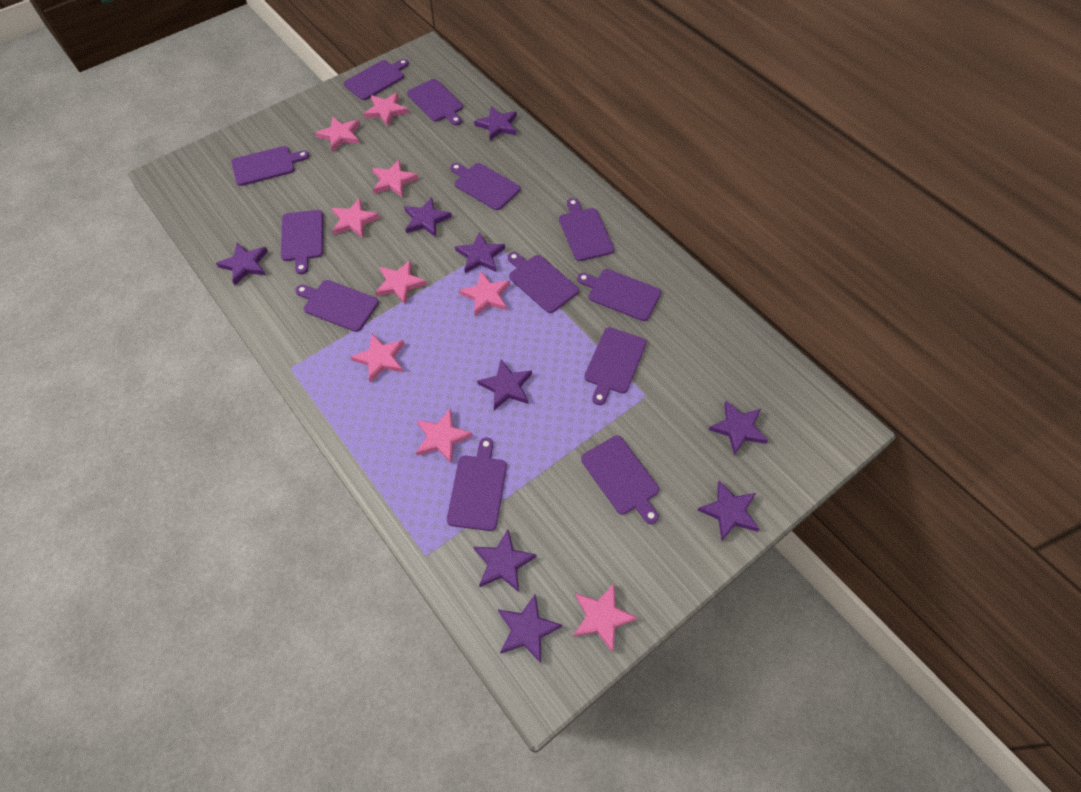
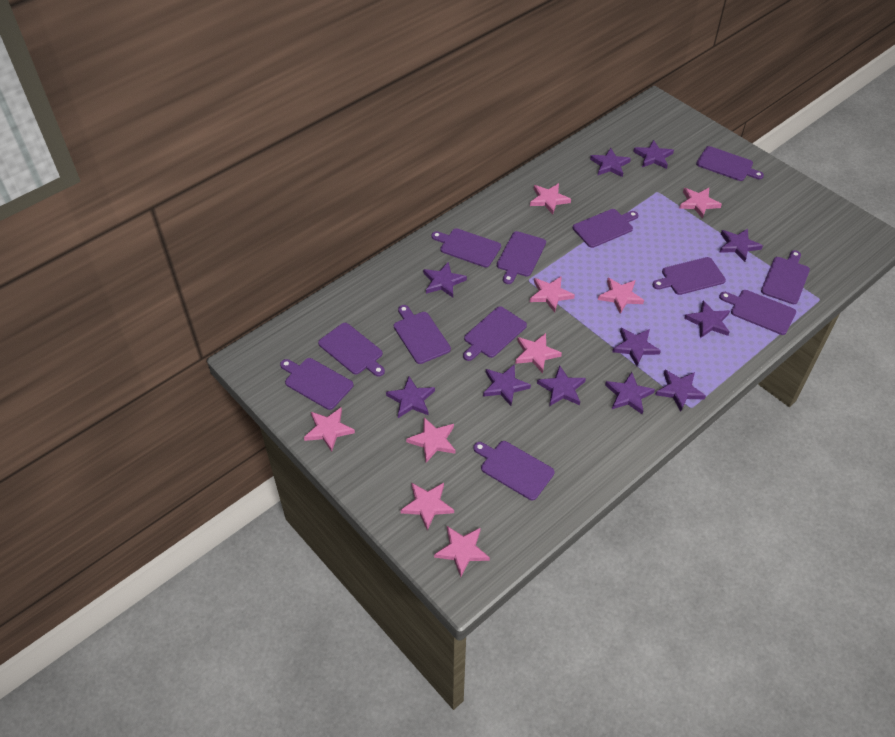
purple star: [216,243,268,285] [404,197,452,237] [455,232,505,273] [474,106,517,141] [474,530,536,592] [477,360,532,410] [498,594,562,663] [698,480,759,540] [709,401,768,455] = 9 -> [386,376,435,418] [423,262,467,298] [483,364,531,406] [537,365,586,406] [590,148,631,177] [605,372,655,414] [612,328,661,366] [633,140,674,169] [655,370,706,412] [684,300,730,338] [720,228,763,262] = 11

